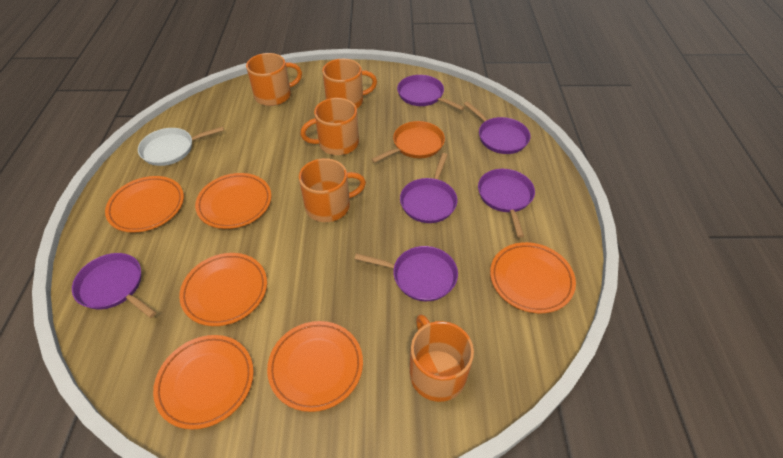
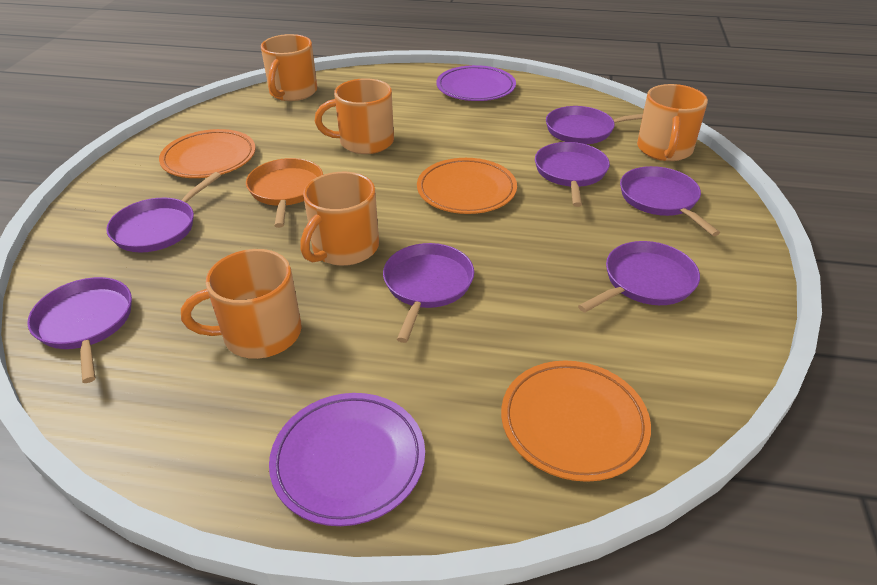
orange plate: [105,176,184,233] [153,335,254,430] [179,253,267,326] [195,173,272,229] [267,321,363,412] [490,242,576,313] = 6 -> [159,129,256,178] [417,158,517,214] [501,361,651,482] = 3
purple pan: [72,253,156,318] [355,246,458,301] [397,75,465,110] [400,153,457,223] [464,101,531,154] [478,169,535,238] = 6 -> [27,277,132,383] [106,172,221,252] [383,243,474,343] [535,142,610,207] [546,106,643,144] [578,241,700,313] [620,166,720,236] = 7
purple plate: none = 0 -> [269,393,425,526] [436,65,516,101] = 2
white pan: [138,126,224,166] = 1 -> none = 0

